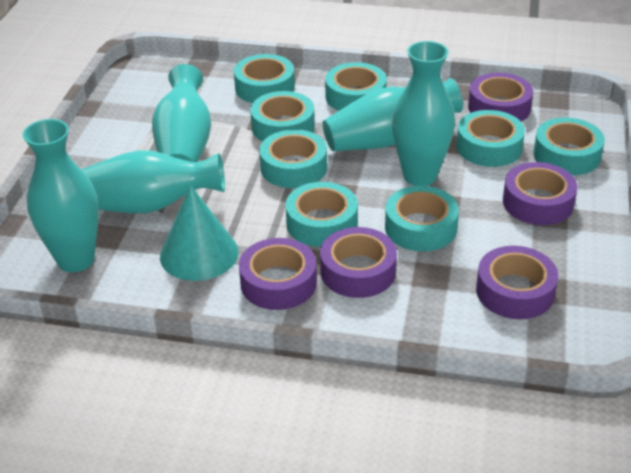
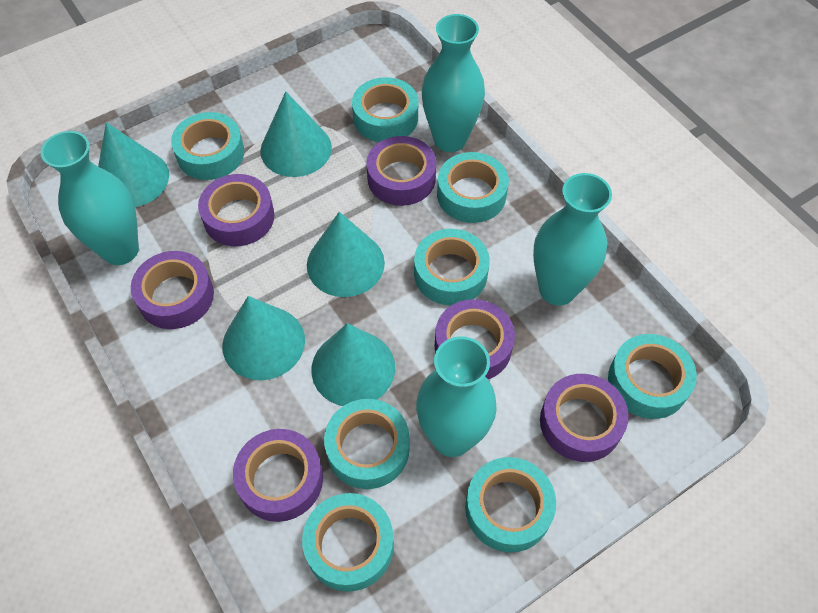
purple tape: [239,238,317,310] [320,227,397,298] [468,73,533,121] [476,246,558,319] [503,162,577,225] = 5 -> [131,251,214,329] [198,174,274,246] [233,429,323,522] [366,136,436,206] [434,299,515,379] [540,374,629,462] = 6
turquoise cone: [160,185,239,281] = 1 -> [98,123,169,207] [223,296,305,380] [260,91,332,177] [307,212,385,297] [311,323,395,406] = 5
turquoise vase: [23,119,99,272] [81,150,225,213] [152,64,211,162] [323,78,463,151] [392,41,455,186] = 5 -> [41,131,139,265] [416,336,497,457] [422,14,485,152] [533,173,612,305] = 4

